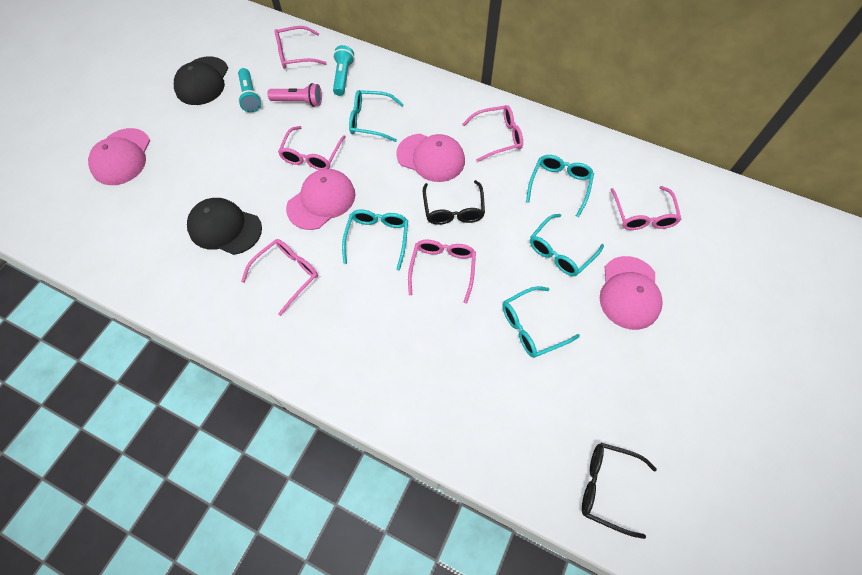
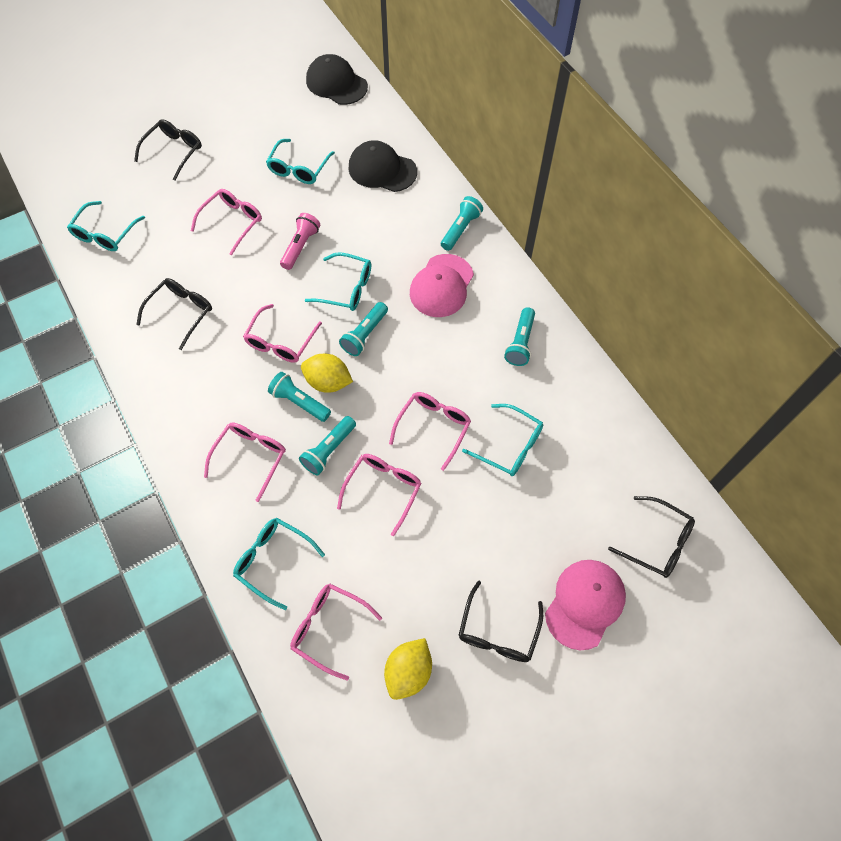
black glasses: [423,180,485,225] [582,443,657,539] = 2 -> [134,119,202,181] [136,278,212,350] [459,581,543,662] [608,496,695,578] = 4
pink cap: [88,128,150,185] [286,169,355,230] [396,134,465,182] [600,256,663,330] = 4 -> [410,254,474,317] [545,560,626,650] = 2
turquoise flashlight: [238,68,261,112] [333,45,355,96] = 2 -> [268,372,331,422] [299,416,356,476] [339,302,388,356] [441,196,483,251] [504,307,535,366] = 5
yellow lemon: none = 0 -> [301,354,353,393] [384,638,432,700] = 2

